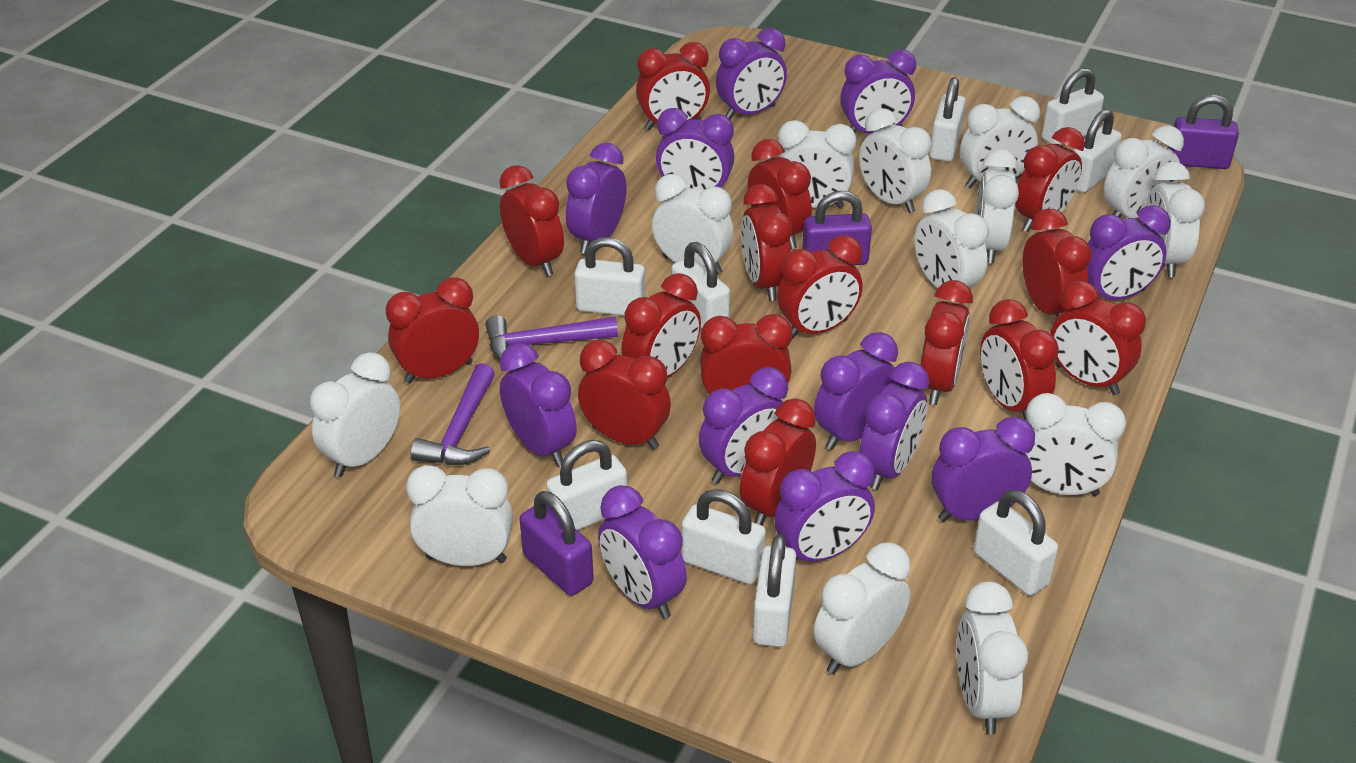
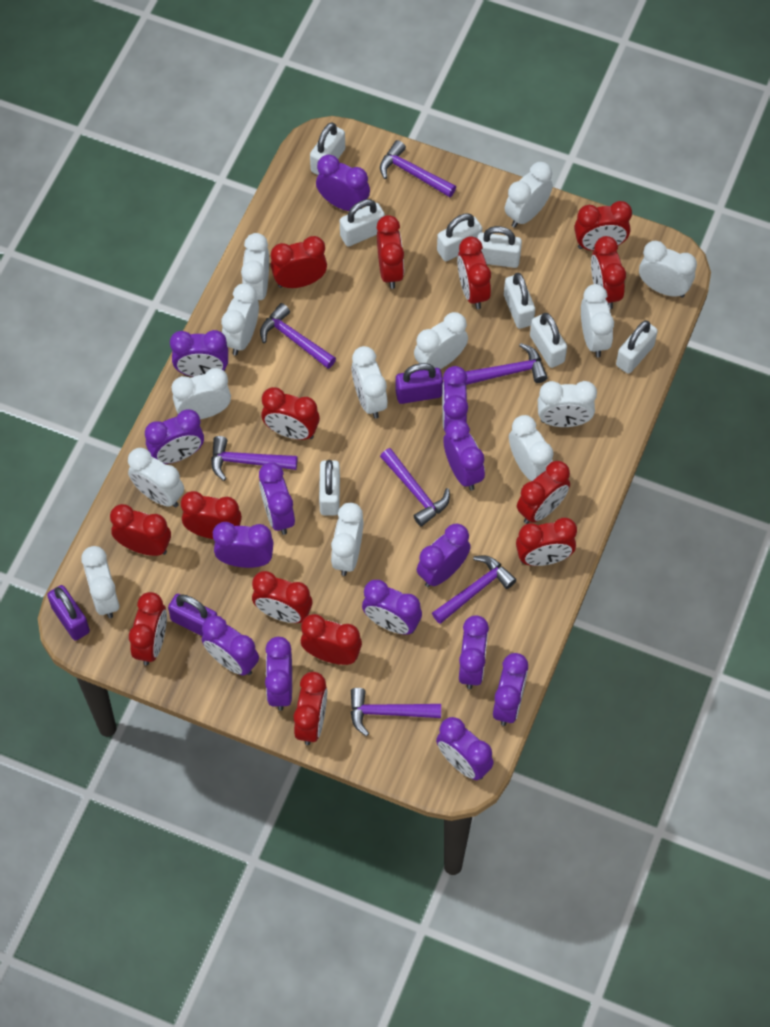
purple clock: [500,343,577,466] [566,143,627,254] [598,485,687,619] [656,108,734,191] [699,367,788,484] [716,28,787,119] [774,451,875,562] [814,332,898,450] [840,49,916,134] [860,362,929,490] [932,417,1035,522] [1087,205,1171,300] = 12 -> [145,409,204,464] [170,330,228,377] [202,615,259,675] [213,522,274,568] [259,462,295,535] [265,637,292,711] [316,154,370,211] [362,580,422,635] [417,523,471,587] [436,717,494,780] [442,366,468,433] [443,419,485,490] [459,616,489,689] [493,653,528,726] = 14
purple hammer: [411,363,495,465] [485,315,618,360] = 2 -> [211,436,298,481] [260,303,336,369] [351,688,441,736] [380,140,456,197] [380,448,450,526] [432,556,516,624] [465,343,548,385] = 7
red clock: [386,277,479,384] [499,165,564,276] [578,340,671,450] [622,273,701,378] [636,42,710,130] [700,314,793,394] [740,398,816,525] [741,184,792,301] [748,139,812,249] [777,235,863,339] [920,280,973,405] [980,299,1059,421] [1015,127,1085,232] [1022,209,1092,317] [1050,281,1146,395] = 15 -> [110,504,171,556] [129,592,167,665] [181,491,242,539] [252,571,312,623] [261,387,320,440] [271,236,327,288] [293,672,327,745] [301,614,362,665] [376,215,404,289] [457,236,491,309] [516,517,577,566] [517,461,570,524] [574,201,632,251] [591,236,626,309] = 14
white padlock: [546,440,627,531] [574,237,645,316] [671,242,730,329] [682,489,766,584] [753,534,796,647] [930,77,966,162] [974,490,1058,596] [1042,68,1104,145] [1072,109,1122,193] = 9 -> [310,122,345,175] [319,460,340,515] [340,199,385,247] [437,213,482,261] [477,226,522,268] [504,273,535,329] [530,313,567,368] [616,320,658,374] = 8

